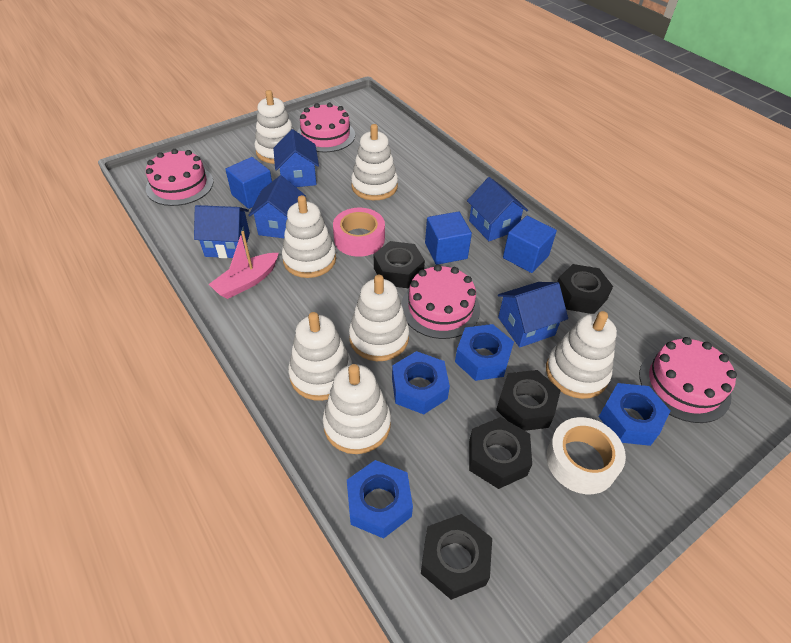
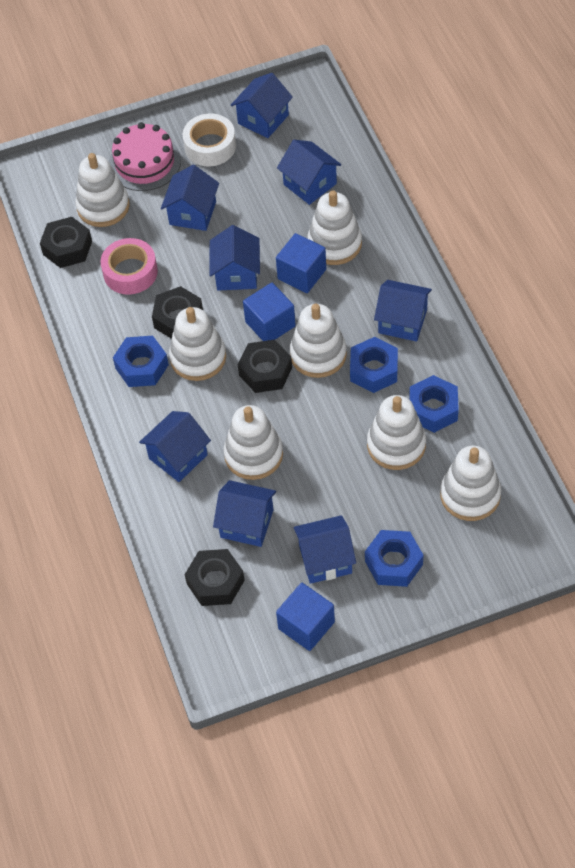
black nut: [374,241,425,288] [421,514,492,600] [469,417,532,489] [496,370,561,431] [557,264,613,314] = 5 -> [40,217,92,268] [152,286,203,339] [185,549,245,606] [238,340,292,393] = 4
blue house: [194,205,250,258] [248,175,306,238] [273,129,319,187] [467,177,528,241] [498,282,568,348] = 5 -> [139,411,211,482] [161,165,219,231] [210,225,260,291] [213,480,276,547] [231,73,293,138] [277,140,341,205] [293,515,356,584] [374,280,432,342] = 8
pink boat: [209,231,279,299] = 1 -> none = 0
pink cake: [146,149,213,206] [298,103,355,152] [401,264,480,339] [639,337,737,423] = 4 -> [109,122,181,191] = 1

